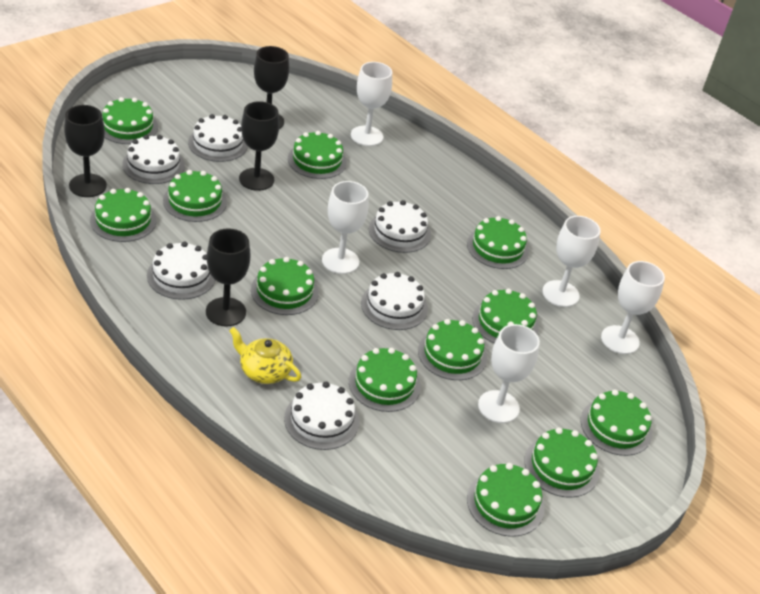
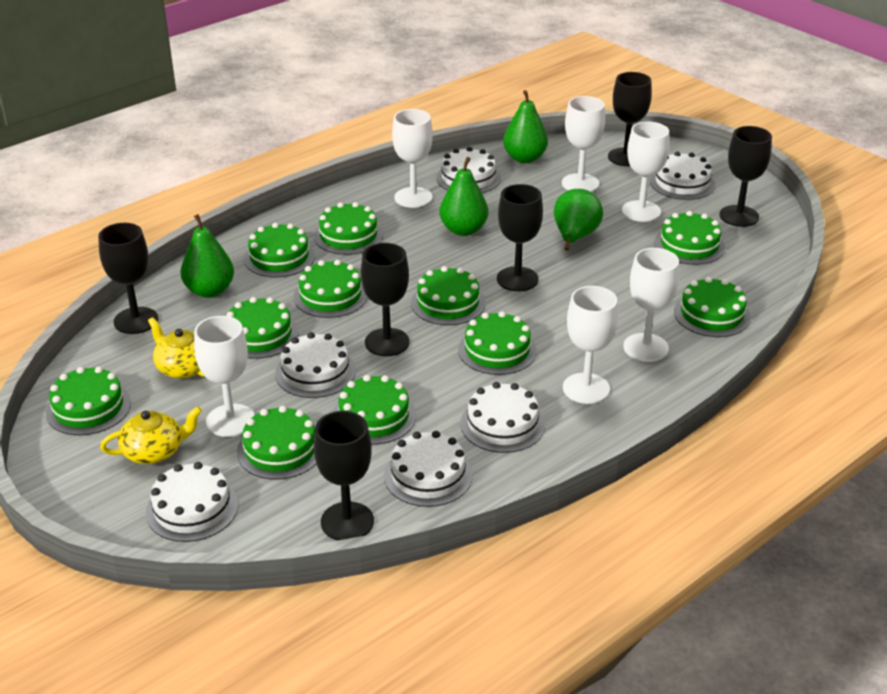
black goblet: [64,105,107,197] [206,228,251,327] [239,101,279,191] [254,46,289,129] = 4 -> [98,223,159,334] [314,411,374,540] [361,243,410,356] [497,184,543,291] [608,72,652,166] [719,126,772,227] = 6
green cake: [90,188,157,242] [102,97,158,144] [163,170,227,222] [251,257,319,315] [288,131,347,179] [349,348,421,412] [418,319,487,380] [467,216,529,269] [467,463,545,537] [472,289,539,343] [524,427,599,498] [581,390,652,456] = 12 -> [46,366,131,435] [227,297,299,359] [237,406,316,480] [244,223,315,277] [293,260,367,318] [314,202,383,255] [333,375,416,445] [411,266,485,325] [458,311,537,375] [654,211,725,265] [674,277,751,337] = 11
green pear: none = 0 -> [180,214,234,298] [439,157,488,236] [503,90,548,163] [554,189,603,251] = 4
white goblet: [322,181,369,274] [351,62,392,146] [478,324,540,423] [542,216,600,307] [601,261,665,354] = 5 -> [194,316,255,437] [392,109,433,208] [562,96,605,192] [563,286,618,404] [622,122,670,222] [623,248,679,362] = 6
yellow teapot: [229,327,301,384] = 1 -> [100,406,202,464] [148,317,205,378] = 2

